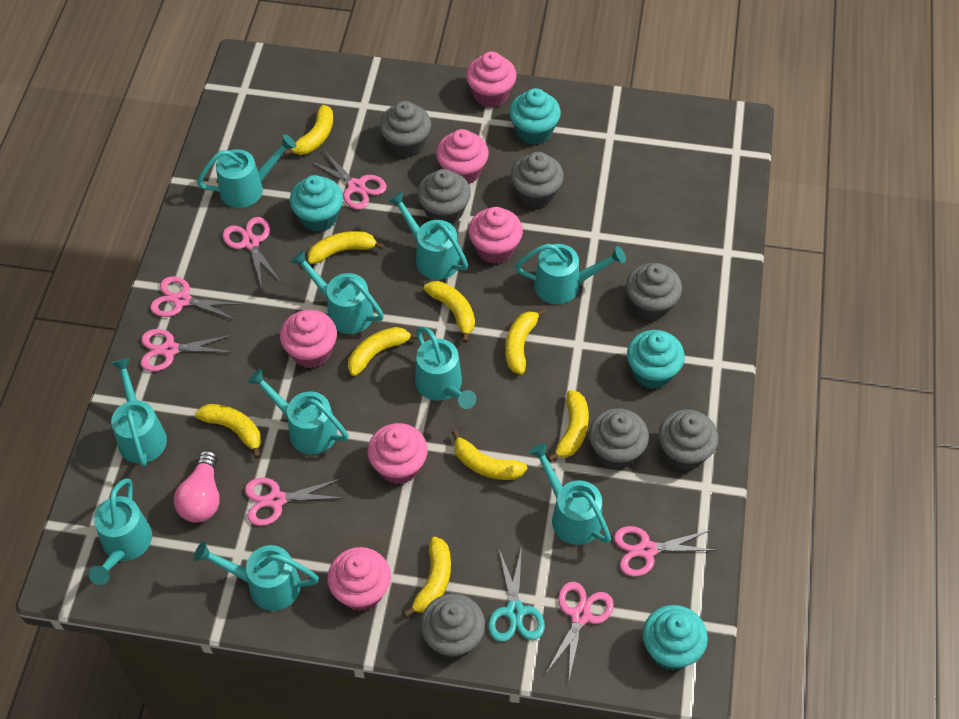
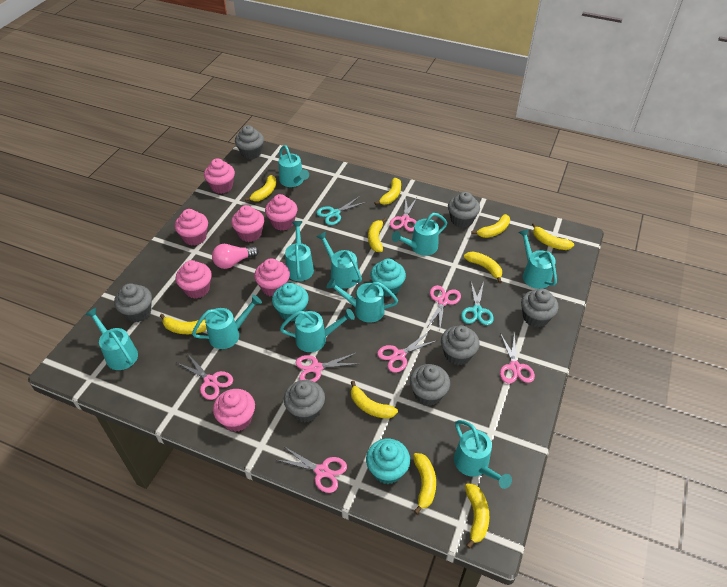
pink cupcake: [280,310,337,368] [327,547,391,611] [367,423,428,484] [436,129,489,185] [466,52,516,108] [468,207,523,264] = 6 -> [175,209,208,246] [176,260,212,298] [204,158,235,194] [213,389,255,432] [231,205,264,242] [254,258,290,297] [265,194,297,231] = 7
turquoise cupcake: [289,175,343,232] [509,88,561,145] [627,330,685,389] [643,605,708,670] = 4 -> [272,283,309,322] [366,439,410,484] [370,259,406,297] = 3
turquoise scissors: [488,546,545,642] = 1 -> [316,196,366,225] [461,282,494,325] = 2
yellow banana: [195,404,261,458] [284,105,333,155] [308,231,385,264] [348,327,418,376] [403,537,451,617] [424,281,475,343] [452,430,528,480] [505,308,546,375] [547,390,589,462] = 9 -> [160,314,207,334] [245,175,276,201] [351,381,398,419] [368,218,386,252] [374,178,401,205] [413,453,436,514] [464,251,502,283] [465,483,489,549] [472,214,510,238] [532,223,574,250] = 10

